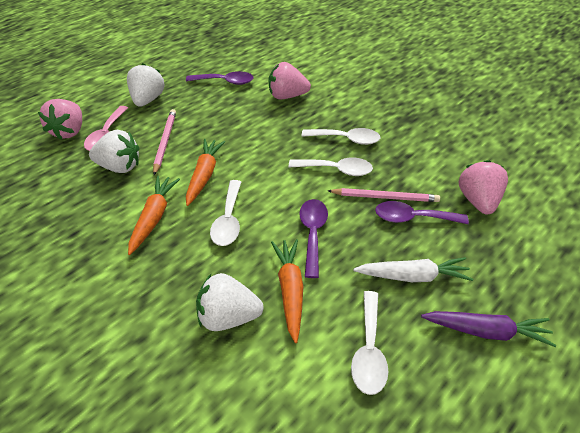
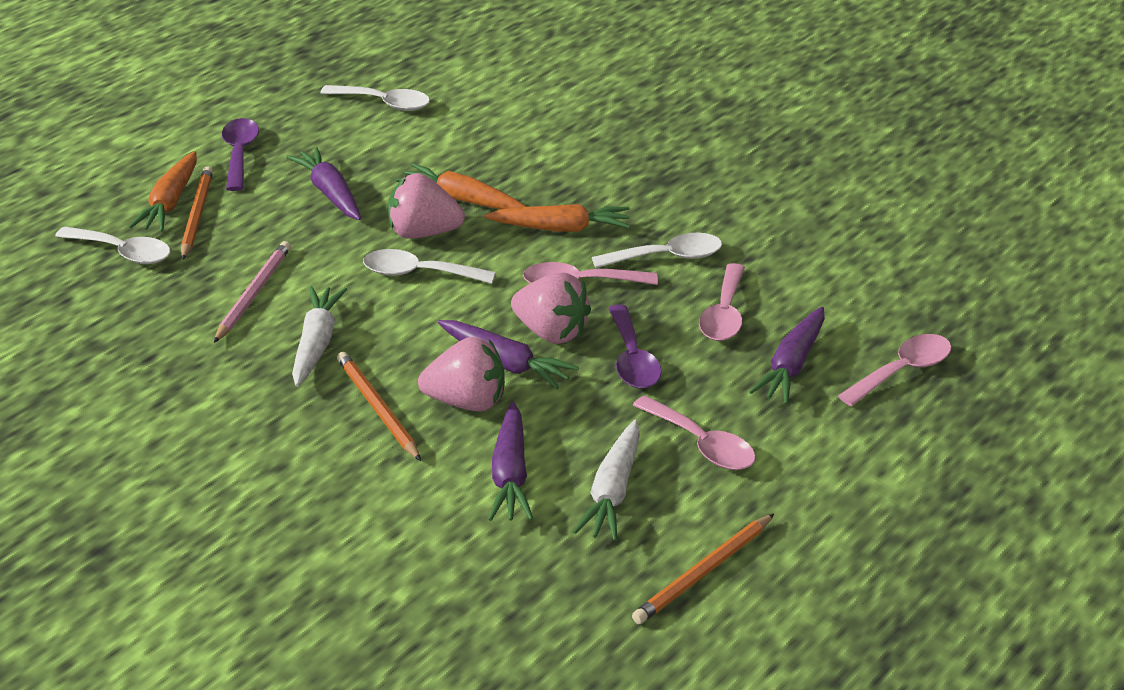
orange pencil: none = 0 -> [181,166,213,260] [337,352,421,461] [632,514,774,624] = 3
pink pencil: [153,109,176,175] [328,188,440,202] = 2 -> [214,241,291,343] = 1
pink spoon: [84,106,128,151] = 1 -> [523,262,658,285] [633,396,756,470] [699,263,745,341] [838,334,951,406] = 4
purple carrot: [421,311,556,347] = 1 -> [286,147,361,220] [438,320,579,390] [489,402,533,521] [749,306,825,404] = 4
purple spoon: [186,71,253,85] [299,199,328,278] [375,201,469,224] = 3 -> [222,118,259,191] [608,304,662,389] = 2
white carrot: [353,257,473,282] = 1 -> [292,286,347,387] [573,419,640,541] = 2
white strawberry: [89,130,139,173] [127,63,165,107] [196,273,264,331] = 3 -> none = 0

